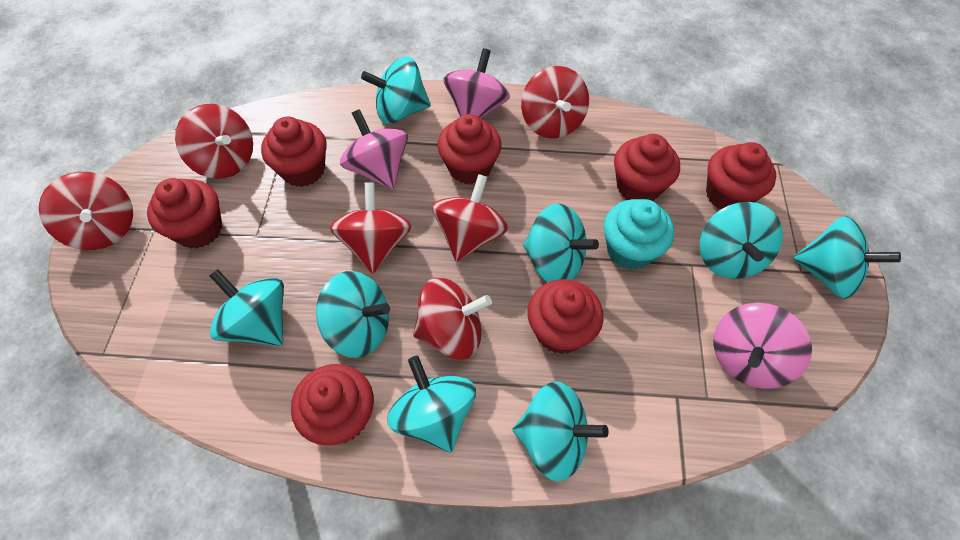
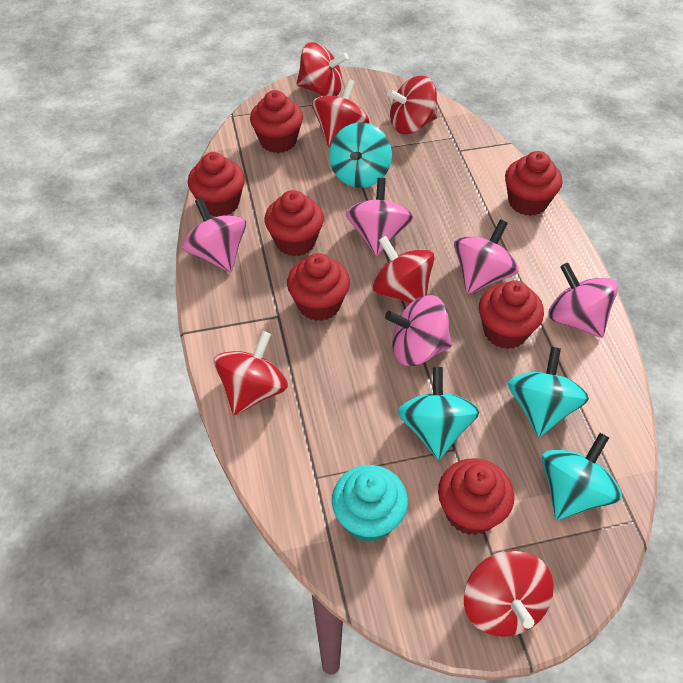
pink spinning top: [340,109,408,190] [443,48,510,119] [713,303,812,389] = 3 -> [182,198,246,272] [345,178,413,256] [385,295,452,366] [454,219,519,294] [548,263,618,338] = 5
turquoise spinning top: [209,269,284,346] [316,271,390,358] [361,57,431,124] [387,356,476,452] [513,381,609,481] [523,204,599,282] [700,202,783,279] [793,216,901,299] = 8 -> [329,122,392,188] [398,367,479,460] [508,347,589,437] [542,433,622,520] = 4

